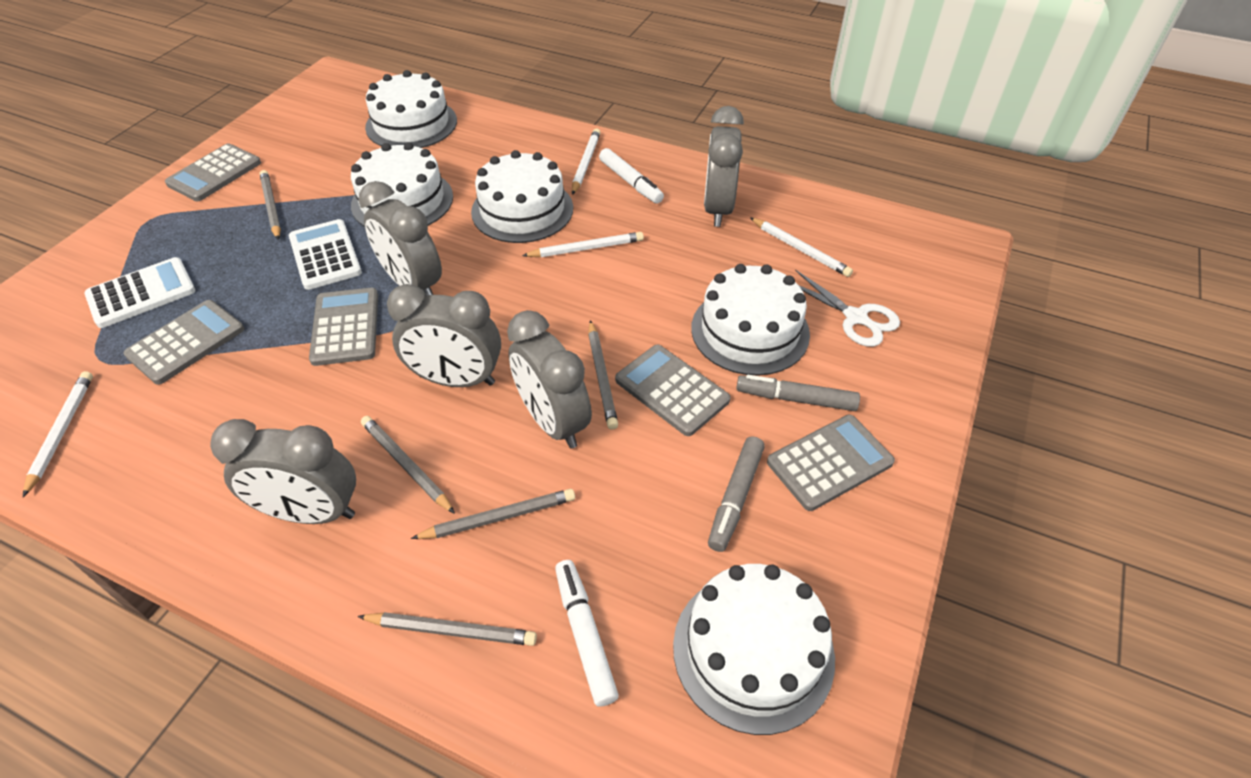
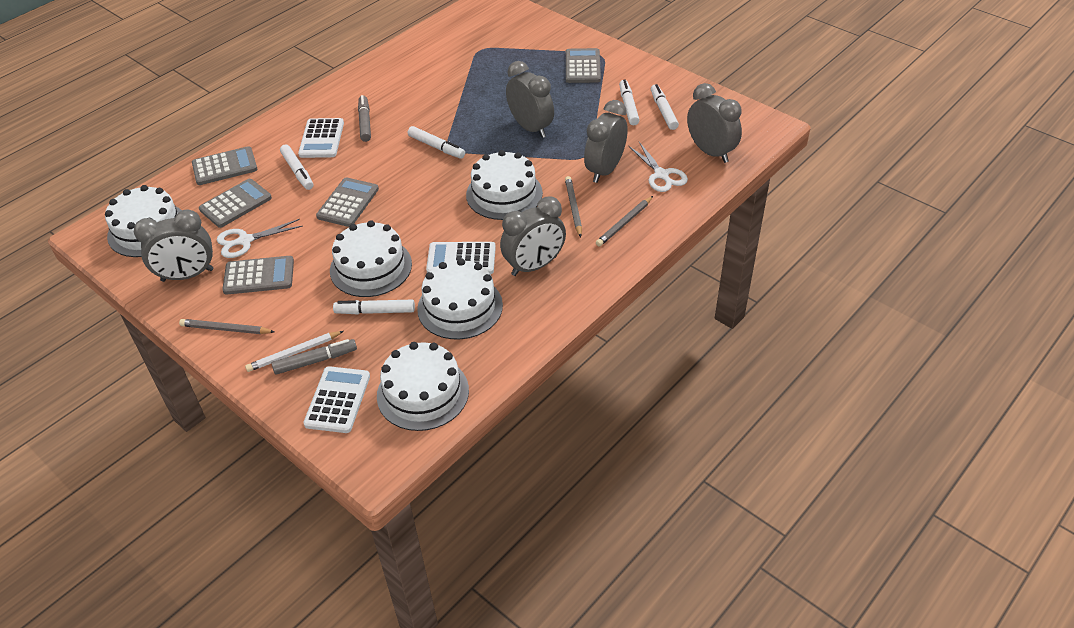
grey pencil: [260,170,281,240] [357,612,537,646] [361,416,455,514] [411,489,575,539] [588,320,618,430] = 5 -> [179,319,275,334] [565,176,582,237] [596,196,653,247] = 3
white calculator: [84,257,196,328] [289,219,362,290] = 2 -> [298,118,344,158] [303,366,370,433] [426,242,496,274] = 3
white marker: [555,560,619,707] [599,148,664,204] = 2 -> [280,144,313,190] [333,300,415,314] [408,126,465,158] [619,79,640,125] [651,84,679,130] = 5
white pencil: [23,371,93,497] [522,232,644,257] [572,129,601,195] [750,217,853,277] = 4 -> [245,331,344,372] = 1
white scissors: [795,270,900,347] = 1 -> [217,219,303,258] [629,142,688,192] = 2

